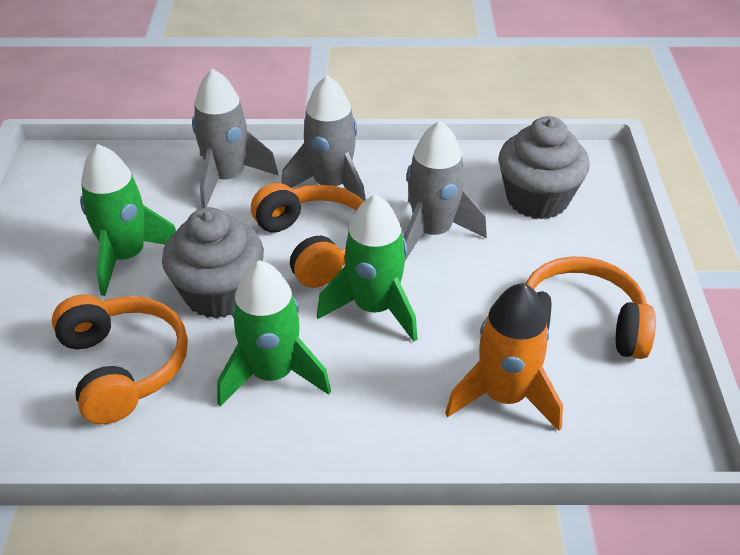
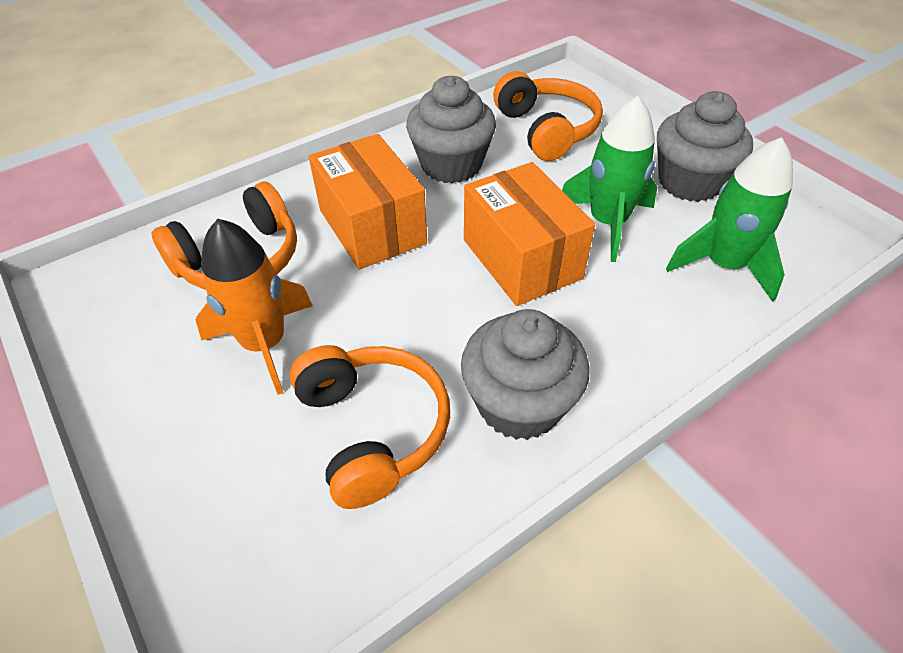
green rocket: [80,144,176,296] [217,260,331,407] [317,194,418,342] = 3 -> [562,96,657,262] [666,137,793,302] = 2
grey cupcake: [162,207,264,319] [498,116,590,219] = 2 -> [406,76,496,184] [461,309,589,440] [657,91,753,202] = 3
grey rocket: [192,68,279,208] [281,75,366,201] [403,121,487,261] = 3 -> none = 0
orange box: none = 0 -> [309,134,427,269] [464,162,595,306] = 2

